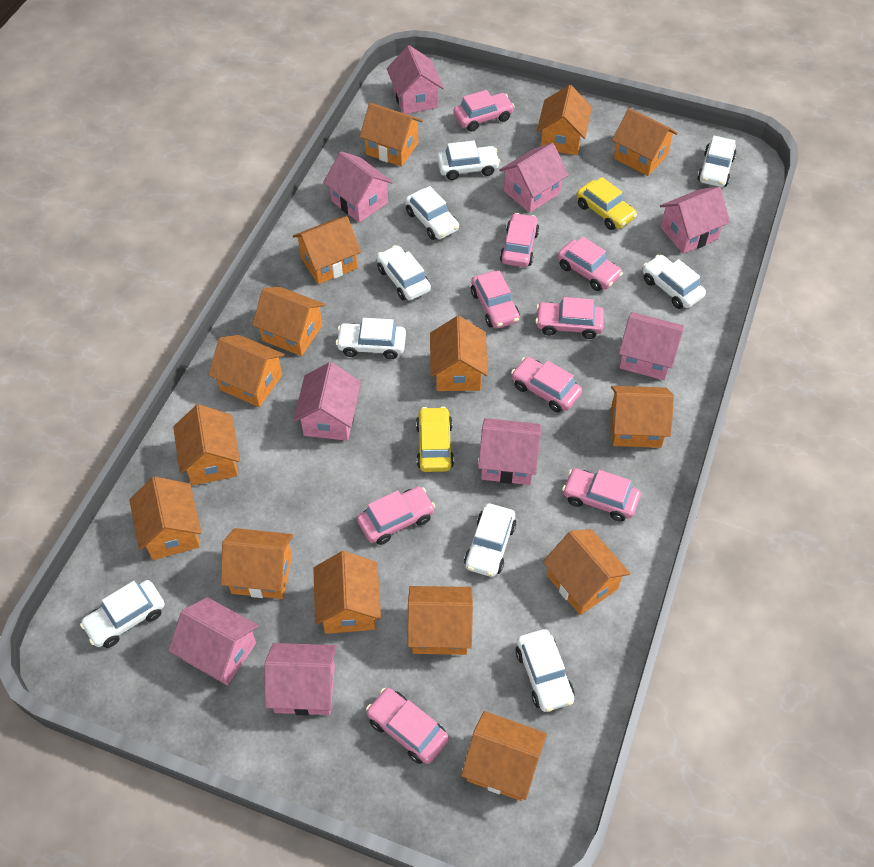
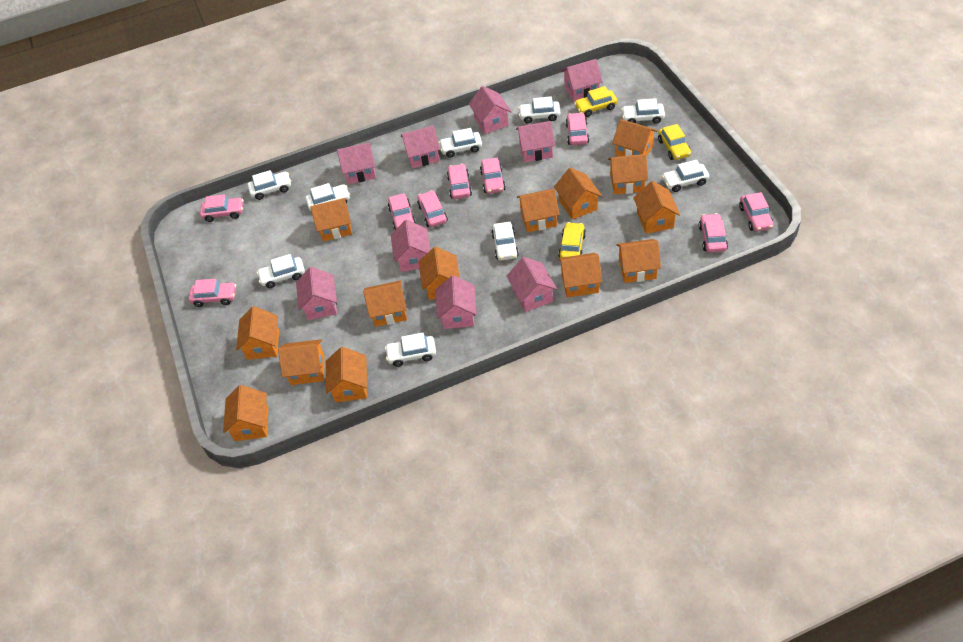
orange house: [129,476,202,560] [173,404,240,485] [208,335,285,407] [221,528,293,599] [252,287,325,356] [293,216,361,284] [313,551,381,634] [359,103,423,167] [408,586,473,655] [430,316,488,391] [461,711,547,801] [537,85,592,155] [543,529,630,615] [611,386,674,448] [612,108,678,176] = 15 -> [223,385,268,441] [236,306,279,360] [278,339,325,385] [310,198,352,241] [326,347,367,403] [363,280,407,327] [419,246,460,300] [517,189,560,232] [554,168,602,220] [558,253,602,298] [608,154,648,195] [612,119,657,157] [616,239,661,283] [633,181,680,234] = 14
yellow car: [416,407,454,472] [576,177,637,230] = 2 -> [558,222,586,258] [574,86,618,117] [658,124,691,160] = 3

